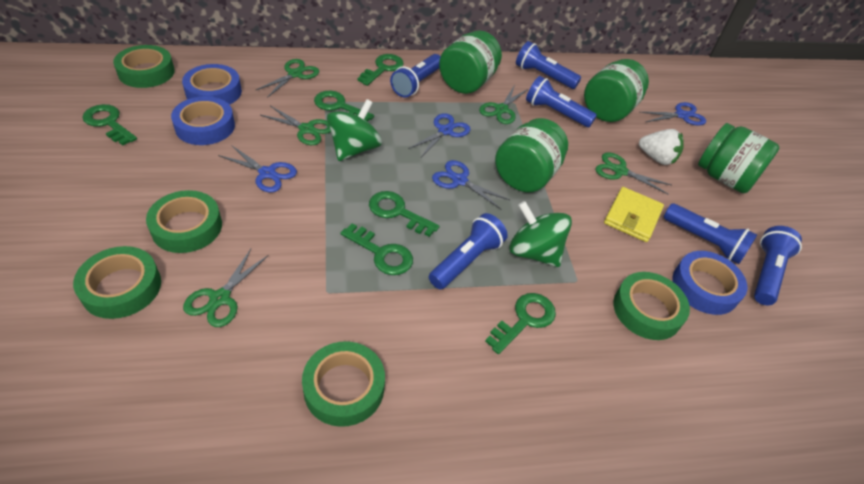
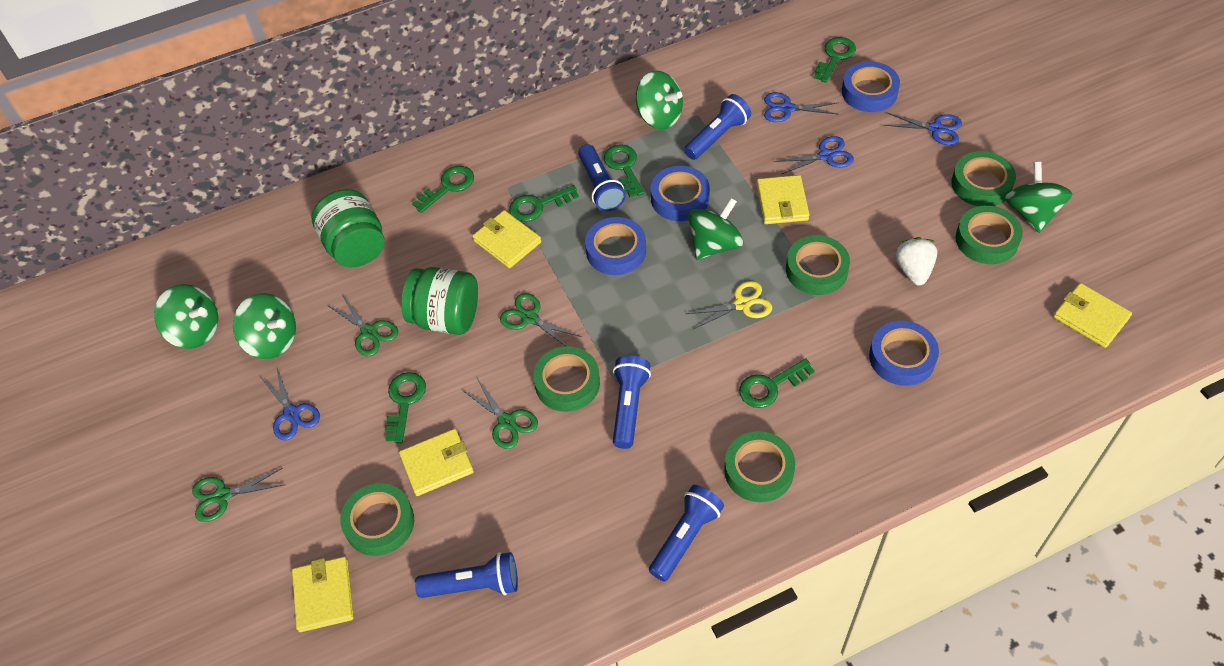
blue flashlight: [390,54,441,98] [429,213,508,289] [516,41,581,89] [526,76,597,127] [664,204,757,264] [754,226,802,305] = 6 -> [415,552,518,598] [578,144,626,211] [613,356,651,449] [649,485,724,582] [684,94,751,160] = 5
blue tape: [171,96,235,145] [182,64,242,105] [672,251,747,315] = 3 -> [585,217,646,275] [651,166,710,221] [842,61,900,112] [869,321,939,386] = 4
green jar: [439,30,502,94] [495,118,568,192] [584,59,649,122] [698,123,779,193] = 4 -> [311,189,384,268] [401,267,478,335] = 2
green scissors: [183,249,269,327] [255,59,319,98] [260,106,331,145] [479,85,528,124] [595,152,671,195] = 5 -> [192,468,284,522] [327,296,398,356] [462,378,538,449] [500,293,582,346] = 4
green spinning top: [327,99,382,161] [509,201,572,267] = 2 -> [154,284,218,349] [233,293,296,359] [636,71,683,129] [688,198,743,260] [1005,162,1072,233] = 5
green tape: [73,246,161,319] [113,45,175,88] [146,190,222,253] [302,341,385,427] [614,272,690,340] = 5 -> [340,483,414,556] [533,346,600,412] [724,431,795,502] [786,235,850,295] [951,151,1016,206] [956,206,1023,264] = 6
yellow scissors: none = 0 -> [686,281,772,329] = 1
yellow wallet: [604,187,664,242] = 1 -> [292,557,354,632] [399,429,474,496] [472,210,541,268] [756,175,810,224] [1053,283,1132,348] = 5

